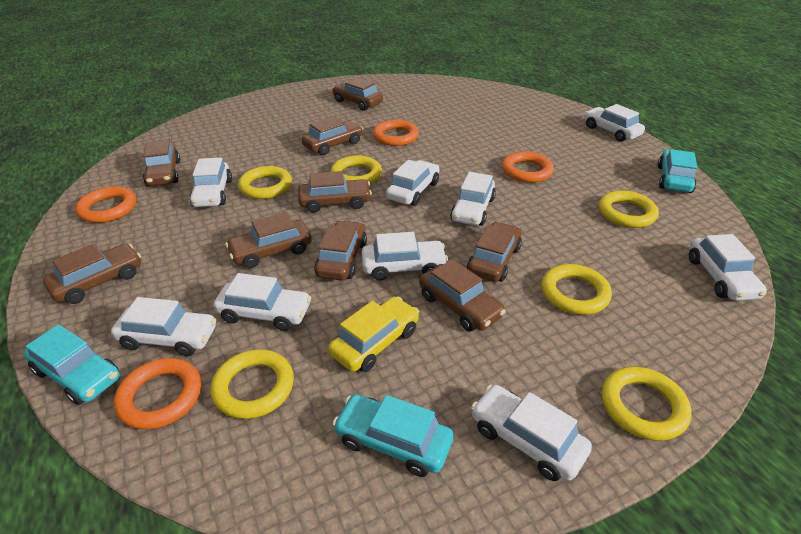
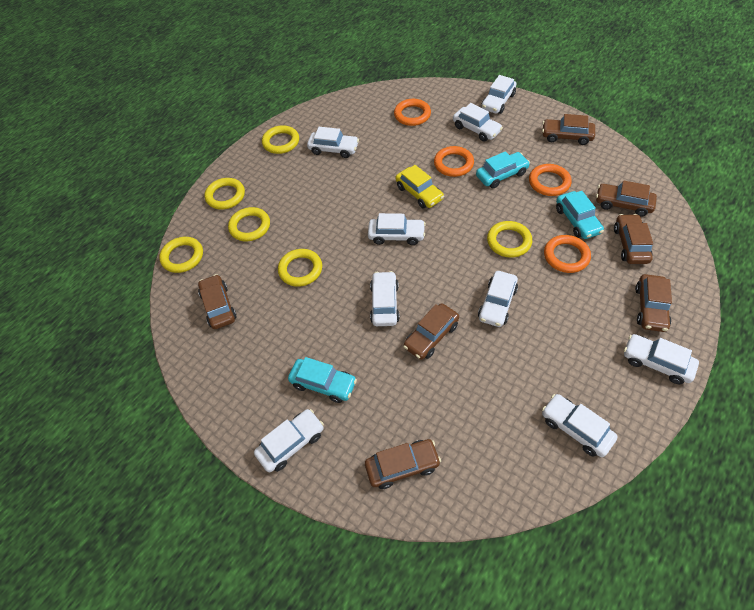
brown car: [43,244,141,304] [143,139,180,187] [225,212,312,268] [298,171,372,213] [302,116,363,155] [314,220,367,281] [332,78,383,111] [419,259,506,332] [467,222,522,282] = 9 -> [198,274,237,329] [365,439,441,489] [403,304,459,360] [542,114,595,145] [596,180,657,217] [614,214,653,264] [635,274,672,332] = 7

